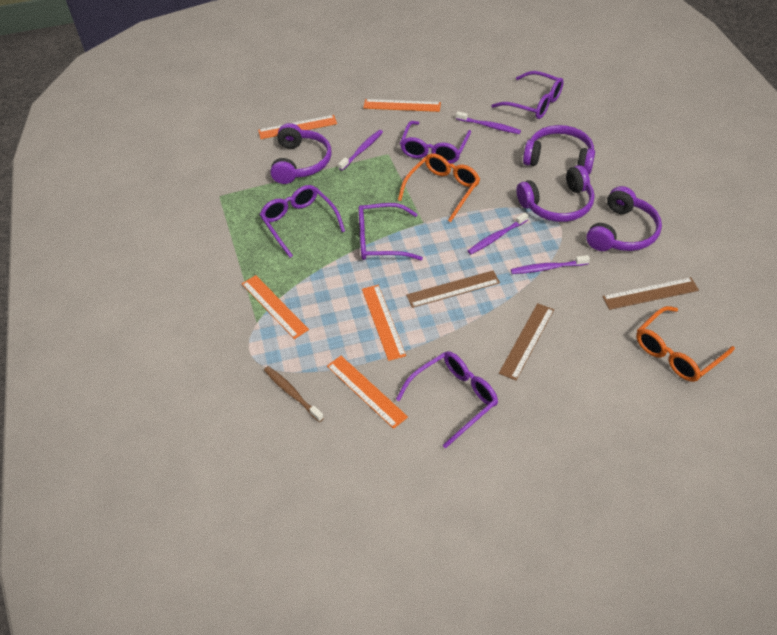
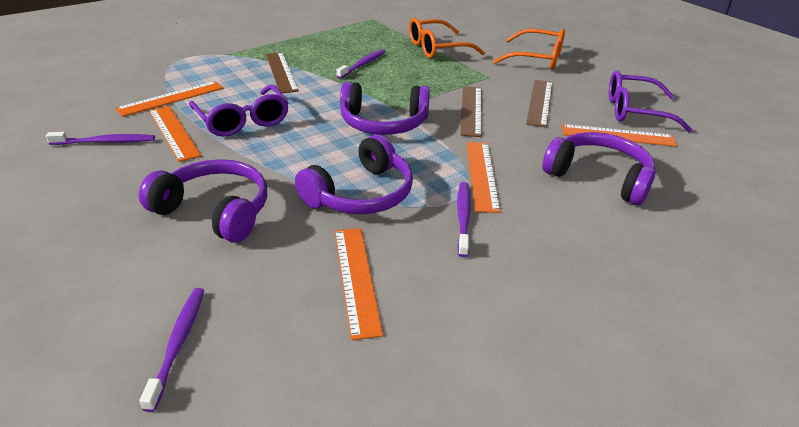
brown toothbrush: [264,366,324,422] = 1 -> none = 0
purple glasses: [260,185,345,258] [359,203,423,260] [396,351,498,448] [400,121,471,164] [491,71,564,119] = 5 -> [189,85,289,137] [609,71,692,132] = 2

